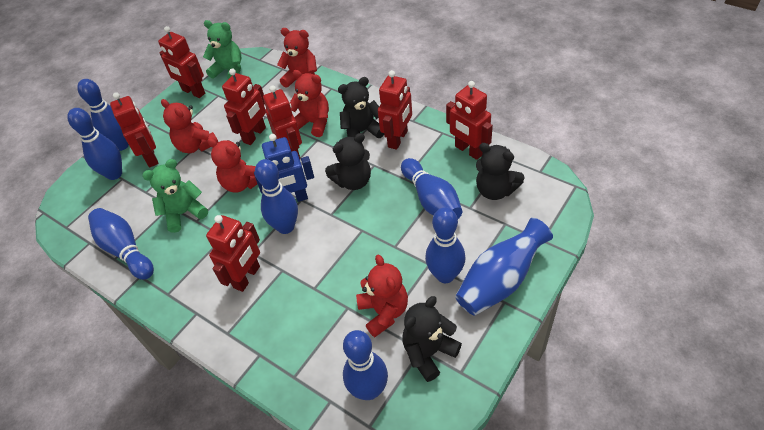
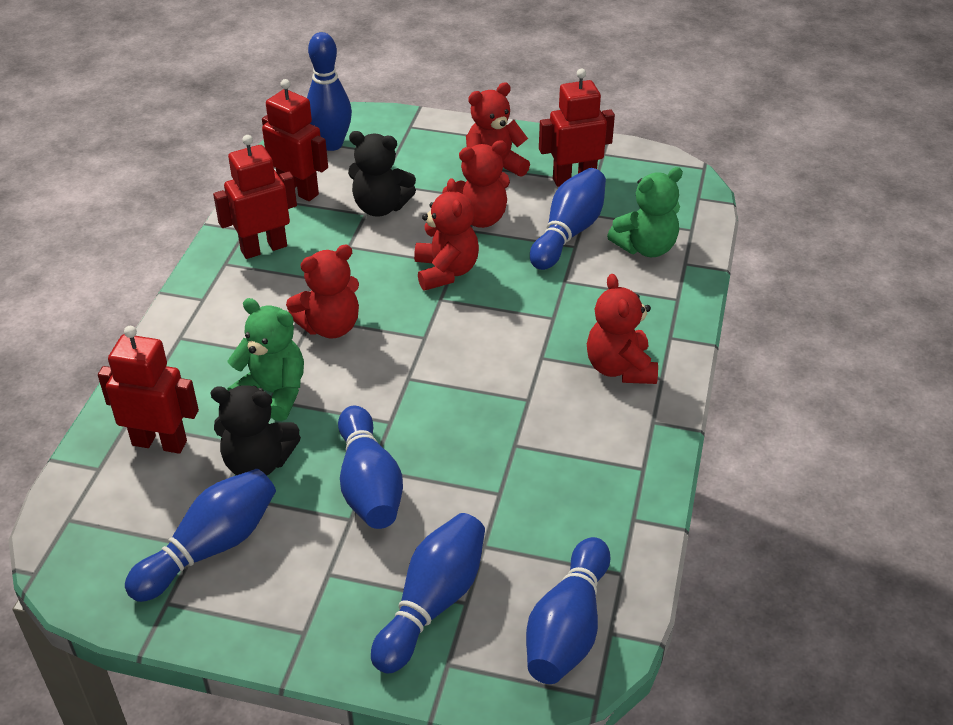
black teddy bear: [325,133,371,190] [338,77,384,138] [402,296,462,382] [476,143,524,200] = 4 -> [211,385,301,476] [348,131,416,217] = 2
blue bowling pin: [67,108,122,180] [77,79,129,151] [88,208,154,280] [255,159,298,234] [343,330,388,400] [401,158,462,219] [425,207,466,283] = 7 -> [125,469,276,602] [307,32,352,151] [338,406,403,529] [371,513,485,674] [526,537,611,684] [530,168,606,270] = 6
blue robot: [254,134,314,202] = 1 -> none = 0
blue vase: [455,218,553,316] = 1 -> none = 0
red robot: [110,92,159,168] [158,26,205,98] [206,215,260,292] [222,69,266,145] [263,85,302,159] [378,70,412,150] [446,81,493,160] = 7 -> [98,326,199,454] [213,135,297,259] [262,79,328,201] [539,68,615,187] = 4

